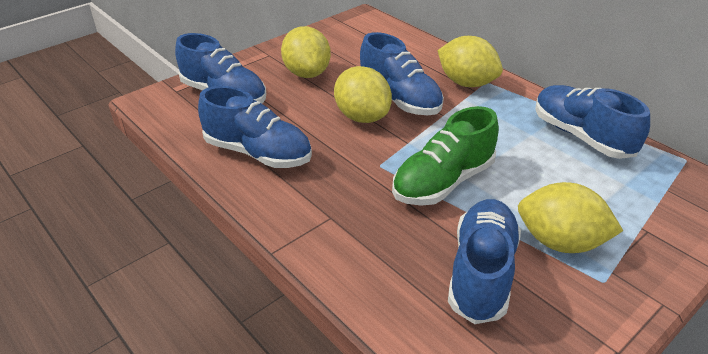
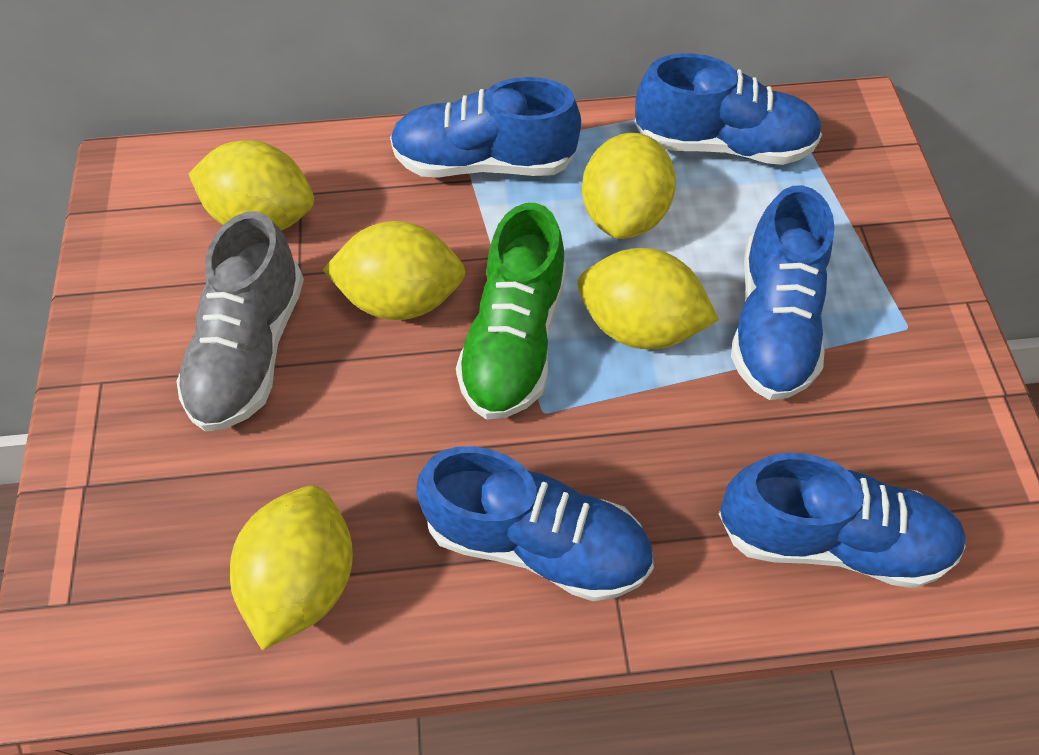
grey shoe: none = 0 -> [177,211,304,432] = 1
yellow lemon: [281,26,331,78] [334,66,392,123] [437,36,503,87] [518,182,623,253] = 4 -> [189,140,314,231] [230,486,353,650] [323,221,466,320] [578,248,719,349] [582,133,676,239] = 5

